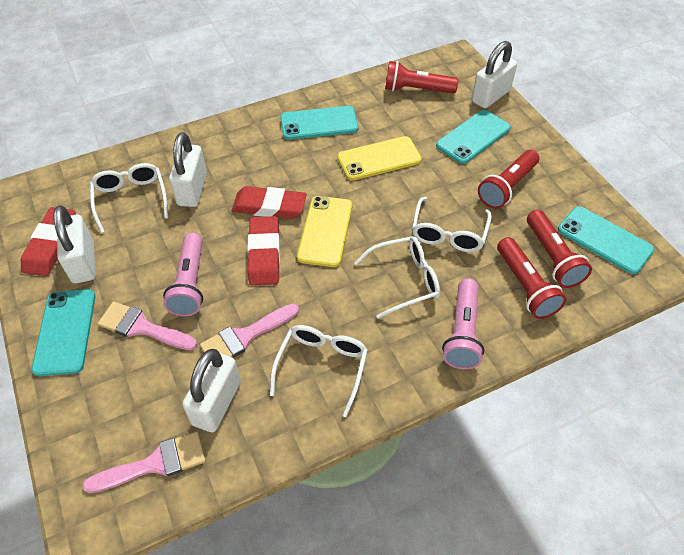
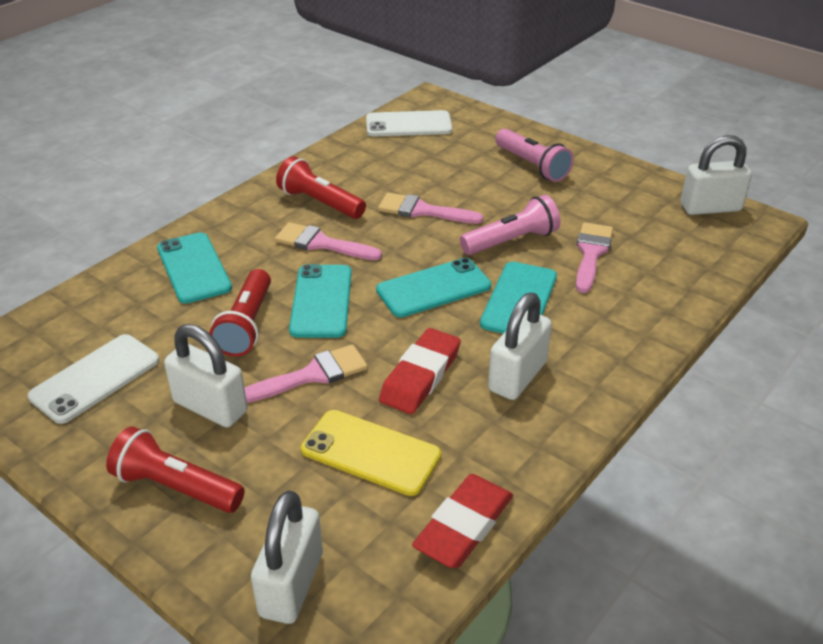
pink brush: [82,431,206,493] [98,302,197,350] [200,303,299,358] = 3 -> [245,344,368,403] [275,222,382,260] [378,193,483,224] [576,222,613,293] = 4
red eraser: [21,207,76,276] [231,186,307,219] [247,216,280,286] = 3 -> [379,328,461,414] [412,474,513,568] = 2
red flashlight: [385,61,458,94] [478,150,539,209] [497,237,567,319] [527,210,592,288] = 4 -> [106,426,245,513] [209,269,271,357] [276,156,366,219] = 3
white glasses: [90,163,168,233] [270,325,368,417] [354,236,440,319] [412,197,492,252] = 4 -> none = 0
white phone: none = 0 -> [28,334,159,424] [366,110,452,136] = 2
yellow phone: [297,196,352,267] [337,136,422,181] = 2 -> [301,410,441,496] = 1

